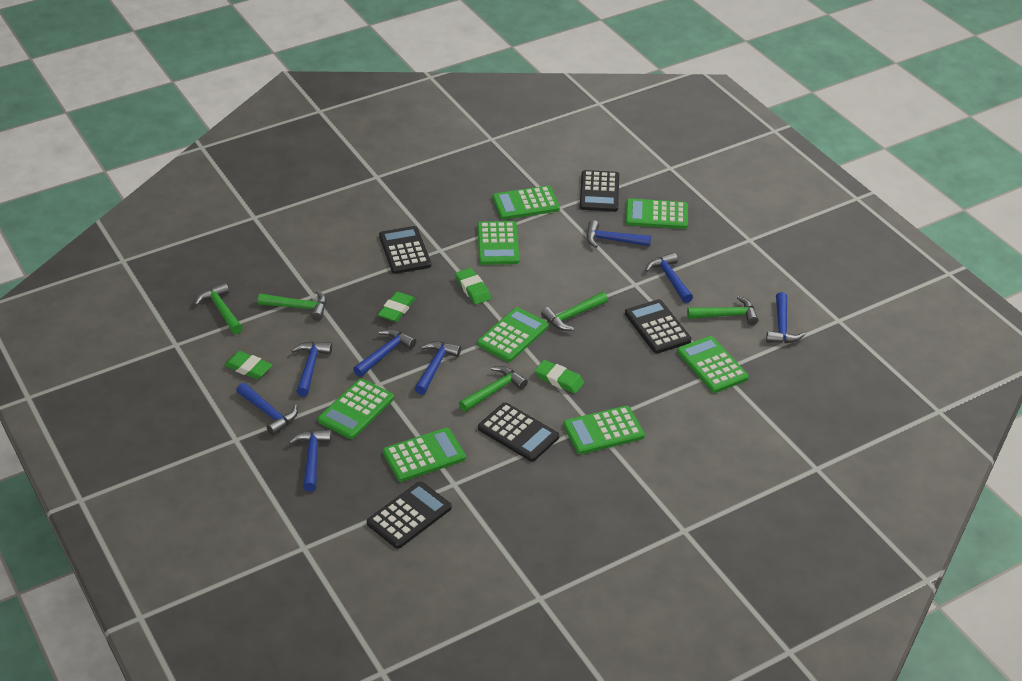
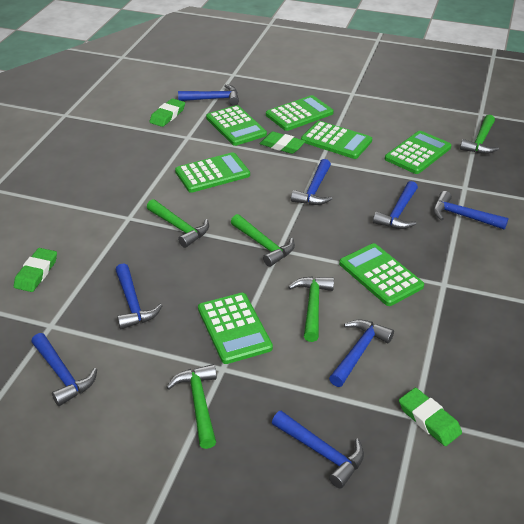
black calculator: [367,481,452,549] [379,226,431,274] [478,403,559,462] [580,170,619,212] [625,299,692,353] = 5 -> none = 0
green calculator: [318,379,394,439] [383,428,466,482] [477,221,519,265] [477,307,548,362] [492,186,560,220] [563,406,645,454] [626,198,688,229] [677,336,749,393] = 8 -> [175,152,250,193] [198,293,273,364] [206,105,267,146] [266,95,334,131] [301,121,372,159] [339,243,424,306] [385,131,451,174] = 7

